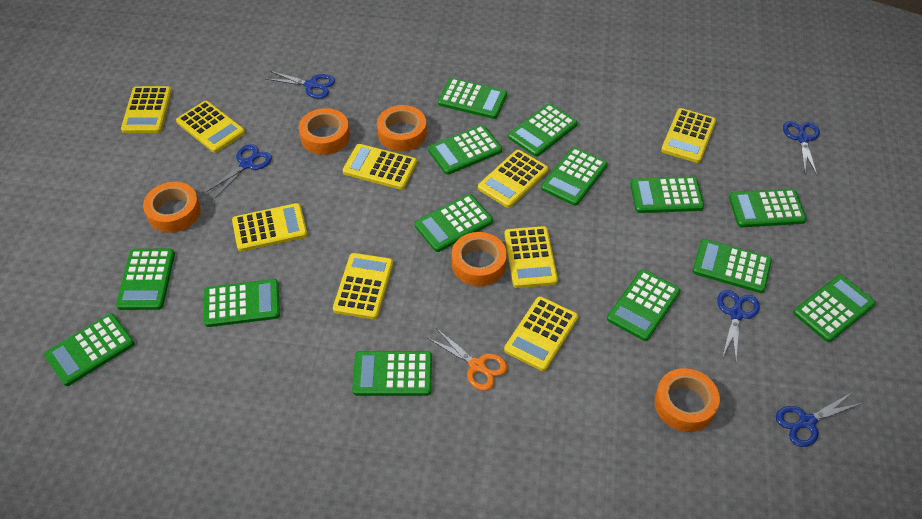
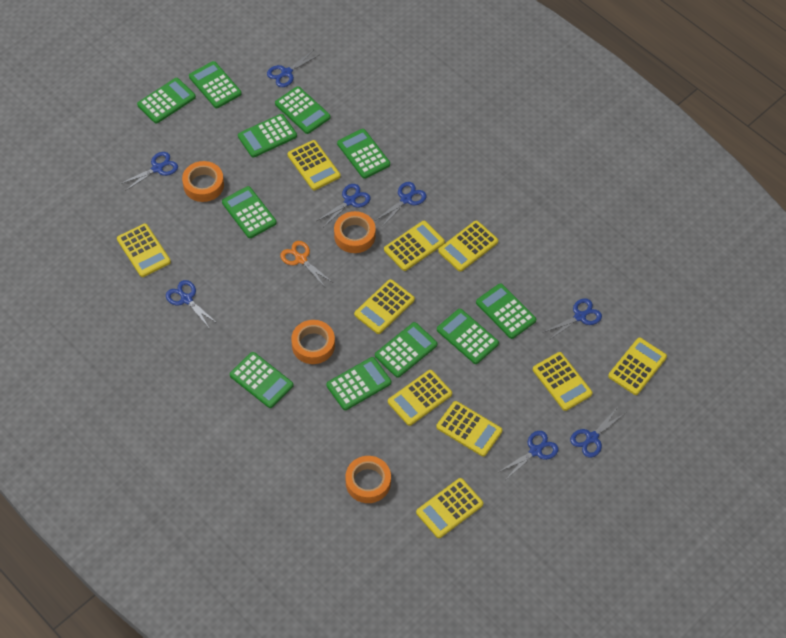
blue scissors: [206,144,272,198] [266,71,335,99] [717,290,760,360] [776,392,862,447] [783,121,820,175] = 5 -> [120,152,178,191] [166,280,218,329] [267,51,319,87] [317,184,371,227] [375,182,426,227] [499,431,559,479] [542,298,602,341] [570,408,625,458] = 8
green calculator: [44,313,135,386] [116,249,175,310] [204,279,280,327] [352,351,432,396] [415,194,493,252] [428,125,502,175] [438,78,507,119] [508,103,577,157] [541,147,608,206] [607,269,681,341] [630,177,704,213] [692,239,772,293] [729,189,807,227] [793,275,876,342] = 14 -> [137,78,196,124] [189,61,242,108] [222,186,277,238] [230,352,293,408] [238,114,297,158] [275,86,330,134] [326,357,391,410] [337,129,390,179] [375,322,438,378] [437,309,499,364] [476,283,536,339] = 11
orange tape: [143,182,201,233] [299,108,350,155] [377,105,427,151] [452,232,507,286] [654,368,720,432] = 5 -> [182,161,224,202] [291,320,335,364] [334,211,376,253] [346,456,391,503] = 4
yellow calculator: [121,86,172,133] [176,101,245,153] [232,203,307,252] [333,253,393,319] [343,144,417,190] [478,150,549,208] [504,296,578,371] [505,226,558,288] [661,108,716,163] = 9 -> [117,223,171,277] [288,140,340,190] [354,279,415,334] [384,221,445,271] [388,370,452,426] [416,478,483,538] [436,401,503,457] [438,221,498,272] [533,352,593,411] [608,338,667,395] = 10

